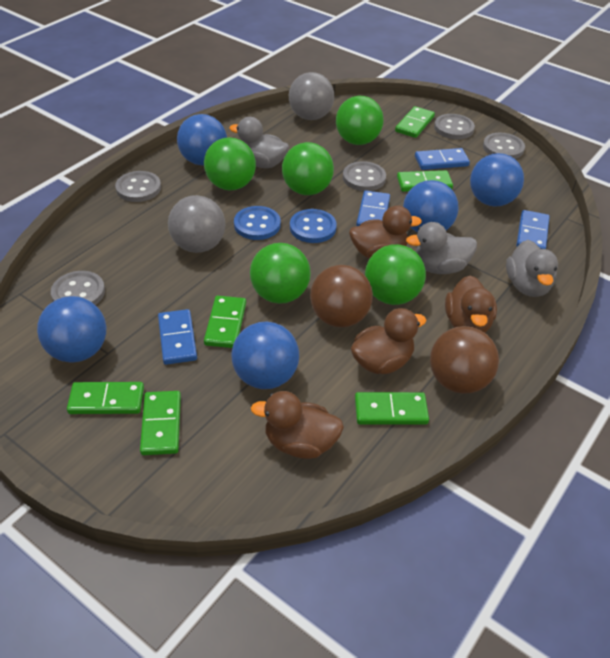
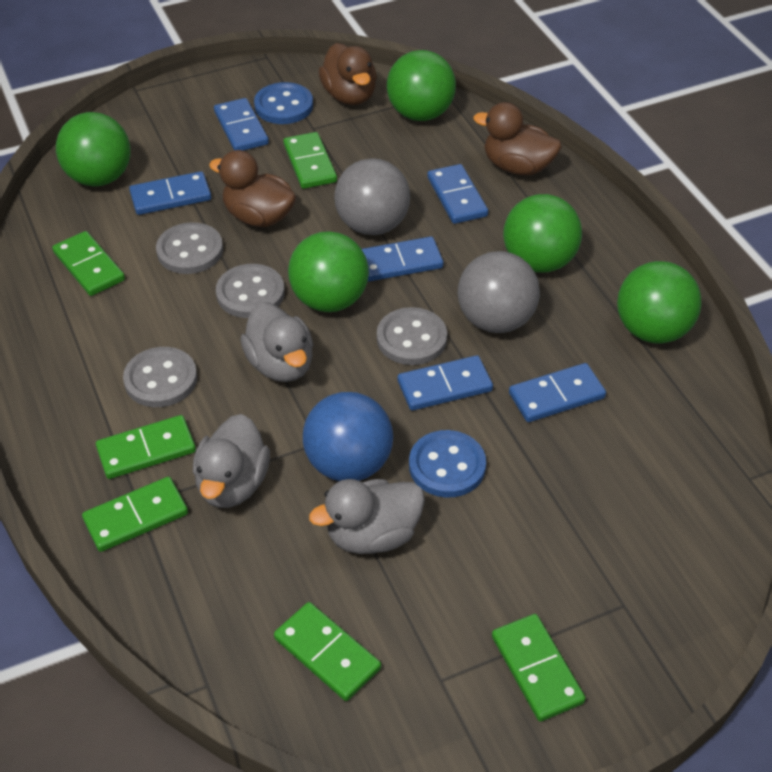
blue ball: [37,296,106,363] [177,114,227,166] [231,321,299,389] [403,180,459,233] [470,153,524,207] = 5 -> [303,392,393,481] = 1
blue domino: [158,309,197,365] [356,190,390,226] [415,148,470,170] [516,210,550,249] = 4 -> [129,171,211,215] [214,98,269,151] [362,237,443,282] [398,355,493,411] [428,164,488,224] [509,363,606,422] = 6
brown ball: [310,265,373,327] [430,326,499,394] = 2 -> none = 0
brown duck: [251,391,344,459] [349,205,422,258] [351,308,426,374] [445,275,497,333] = 4 -> [209,150,296,227] [319,43,377,105] [473,102,561,175] = 3
grey button: [51,271,105,305] [115,171,161,202] [343,161,386,191] [434,114,475,139] [483,133,525,159] = 5 -> [123,347,197,407] [156,222,223,274] [216,264,285,318] [377,307,447,365] = 4

